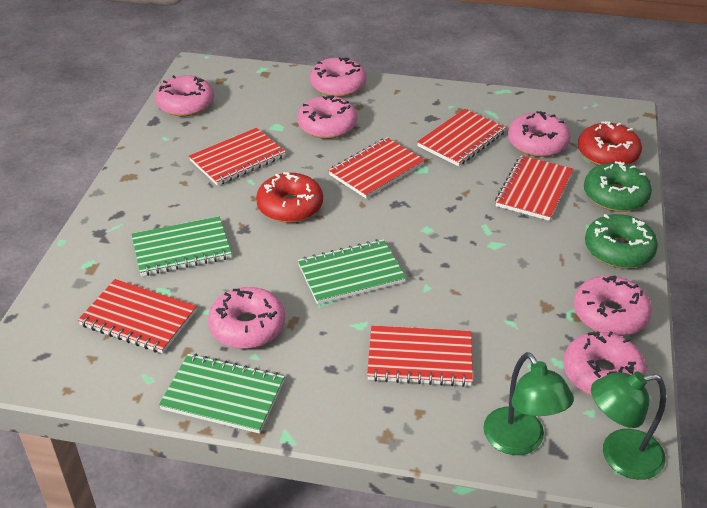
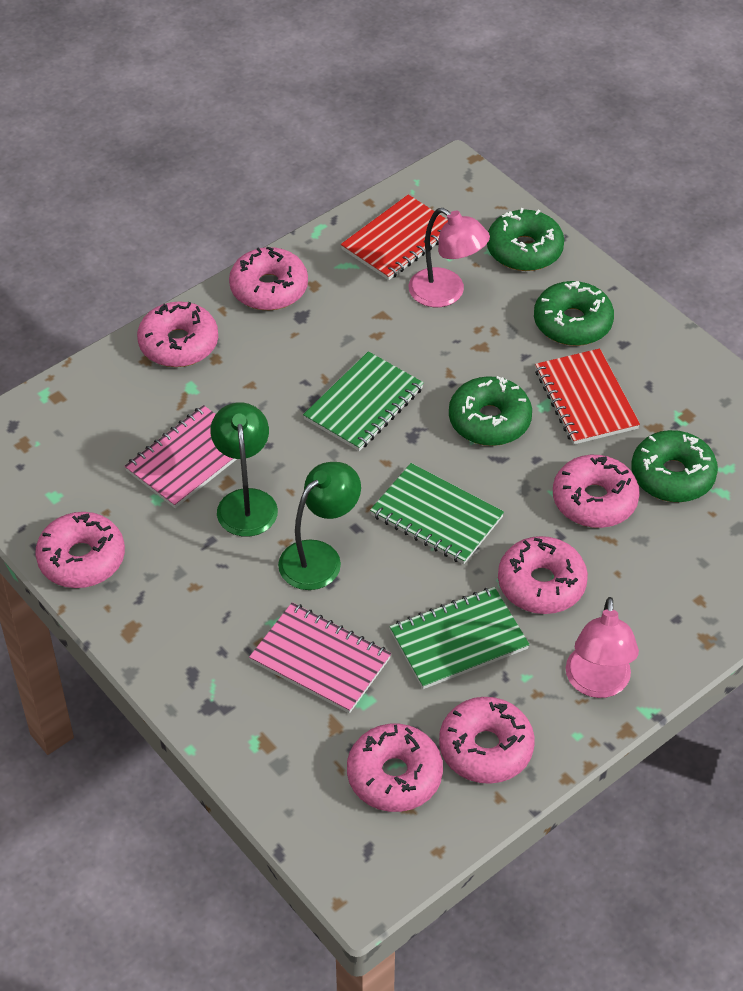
green donut: [584,161,652,212] [585,214,658,268] = 2 -> [449,376,532,446] [487,208,564,271] [534,281,614,346] [631,430,718,502] = 4
pink lamp: none = 0 -> [409,208,490,307] [566,597,639,698] = 2
pink notebook: none = 0 -> [125,405,237,508] [249,603,391,713] = 2
red donut: [256,172,323,223] [578,121,642,165] = 2 -> none = 0
red notebook: [78,279,197,354] [189,128,286,186] [328,137,425,198] [367,326,473,387] [417,109,506,166] [495,155,573,221] = 6 -> [341,195,448,280] [535,348,640,445] = 2

